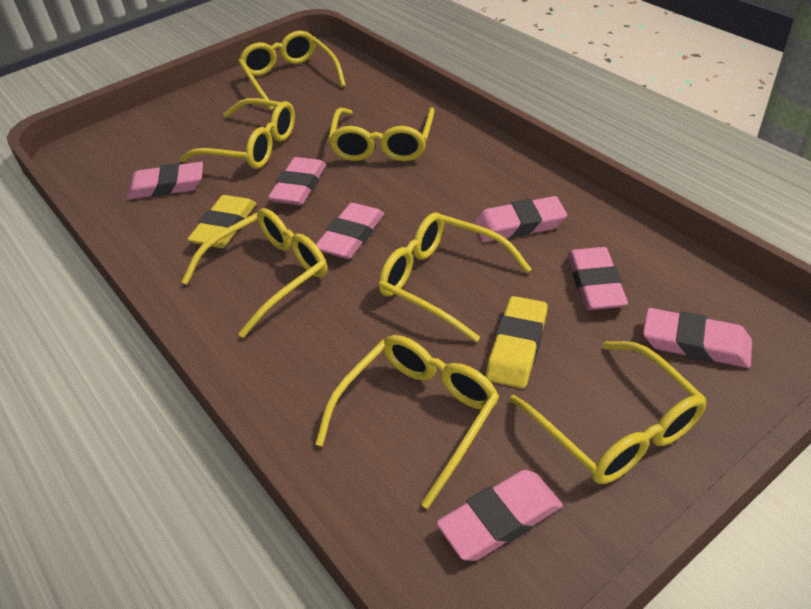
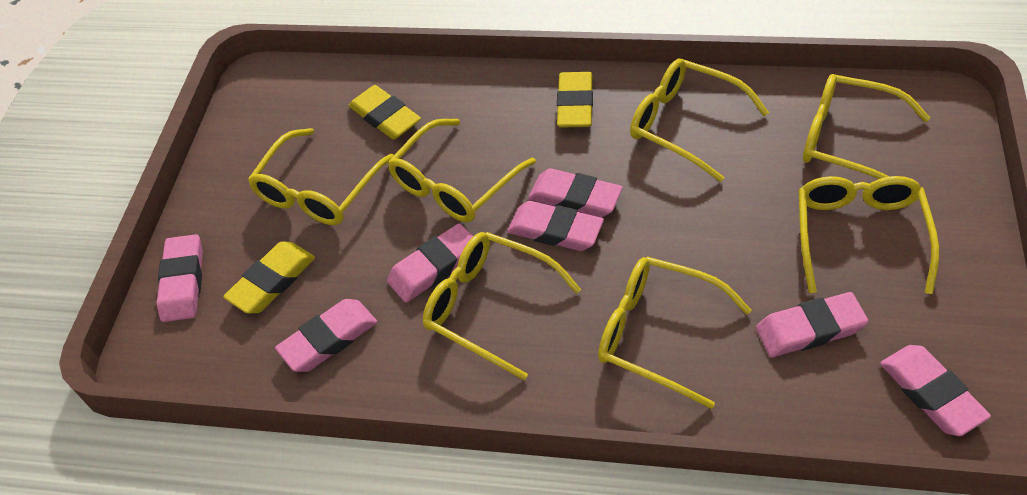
yellow eraser: [187,195,256,248] [486,296,548,389] = 2 -> [223,241,315,314] [348,85,421,139] [557,72,593,128] = 3

